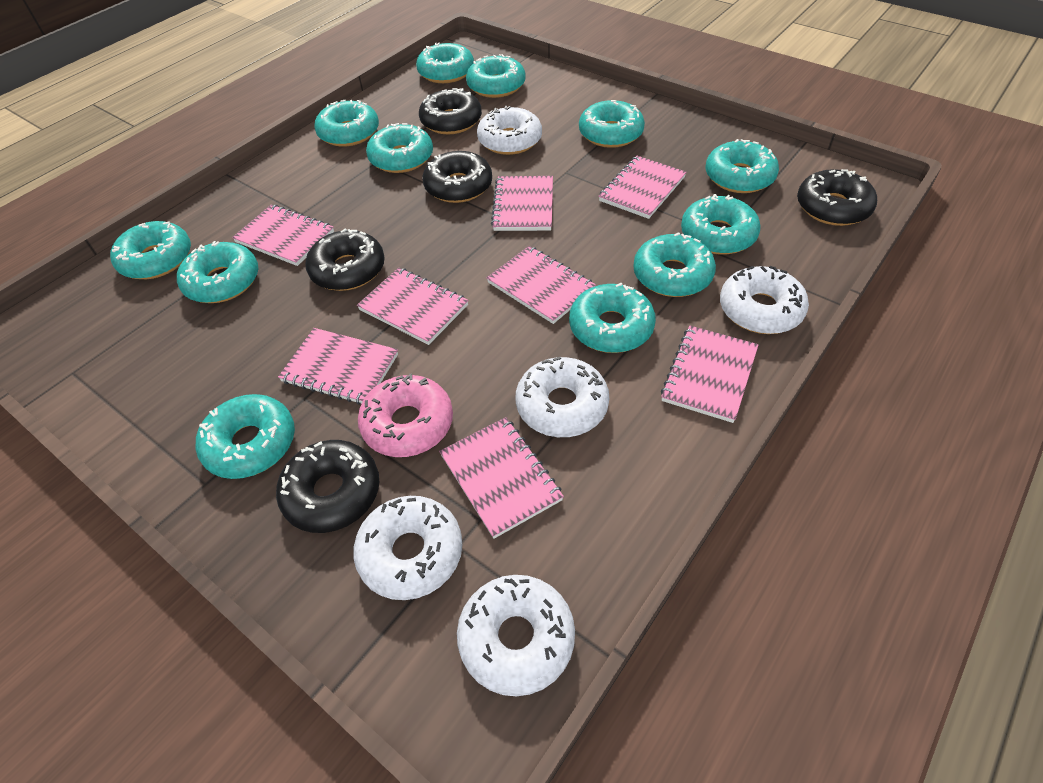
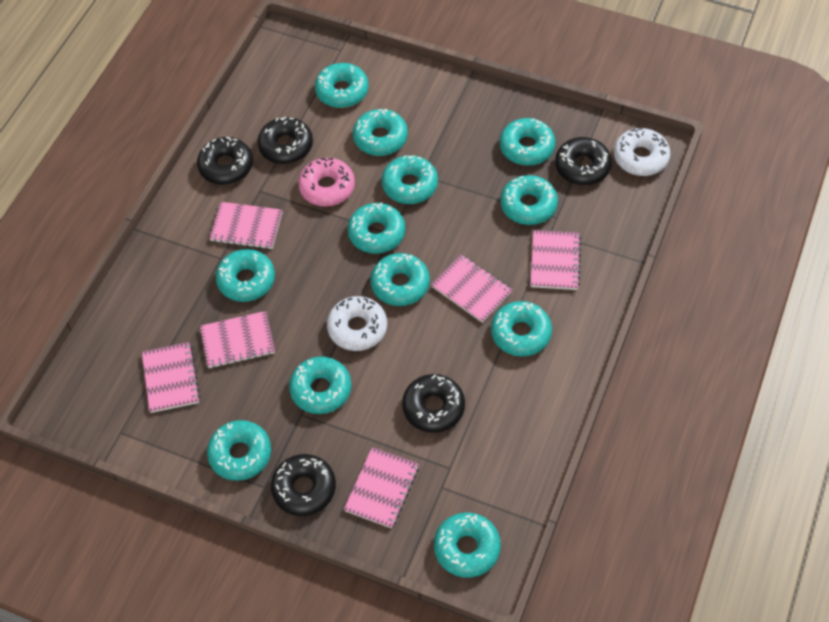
pink notebook: [232,204,334,266] [278,328,398,405] [357,267,468,345] [439,417,564,539] [486,246,596,324] [491,176,553,231] [599,156,686,219] [661,326,759,423] = 8 -> [142,342,200,413] [200,311,275,368] [209,202,283,249] [344,447,419,528] [431,254,512,323] [531,230,581,290] = 6
white donut: [353,496,462,600] [457,575,575,696] [477,106,542,155] [515,357,609,437] [720,266,809,334] = 5 -> [327,296,387,351] [614,128,670,176] = 2

